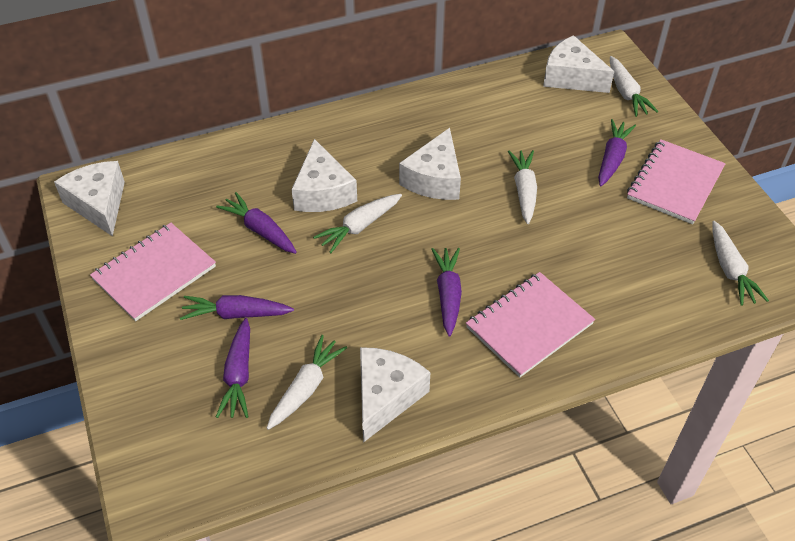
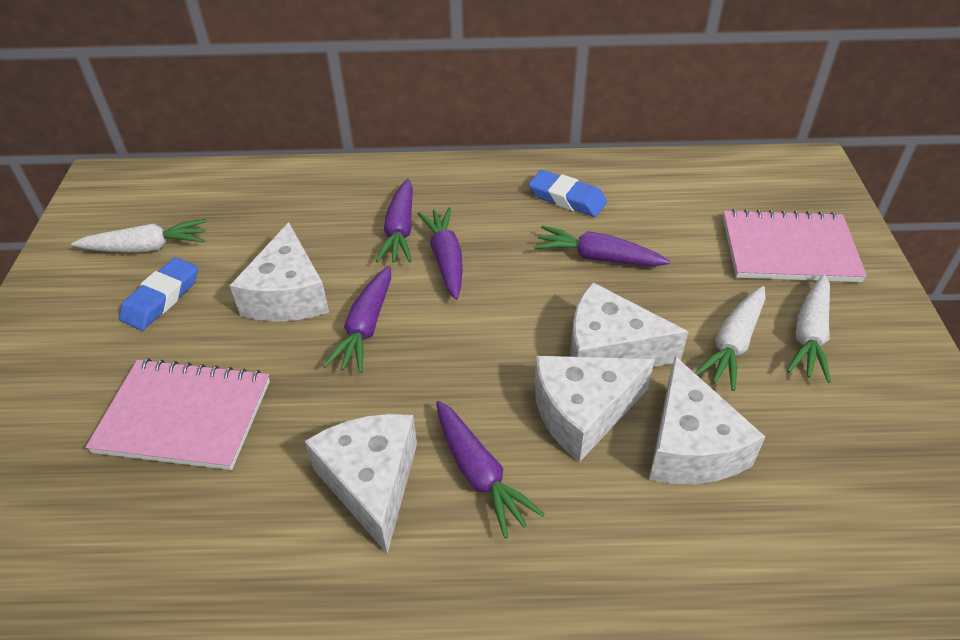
blue eraser: none = 0 -> [119,258,198,330] [529,170,607,217] = 2
pink notebook: [90,223,216,321] [466,272,595,377] [627,139,726,224] = 3 -> [86,358,270,470] [723,209,867,282] = 2
white carrot: [267,335,347,430] [313,194,402,253] [508,150,537,224] [610,56,658,117] [712,221,769,306] = 5 -> [71,219,207,253] [695,286,765,391] [787,274,831,383] = 3

